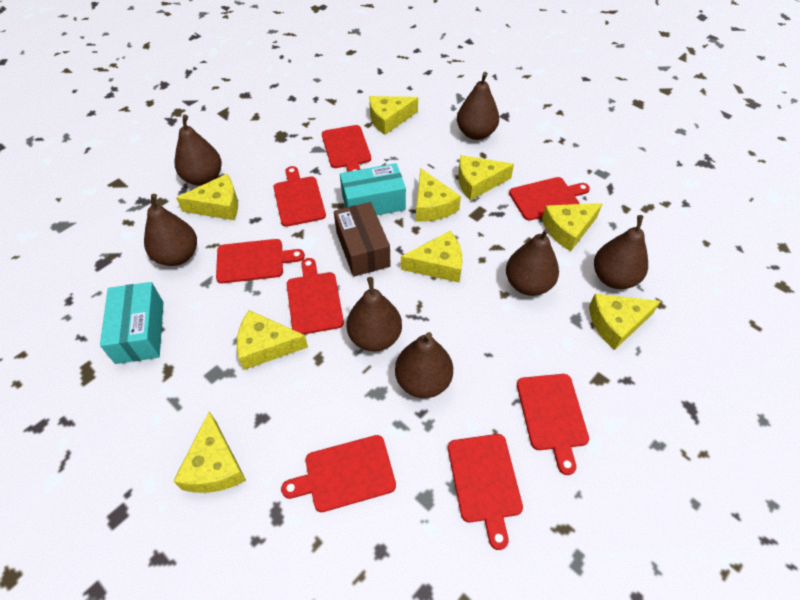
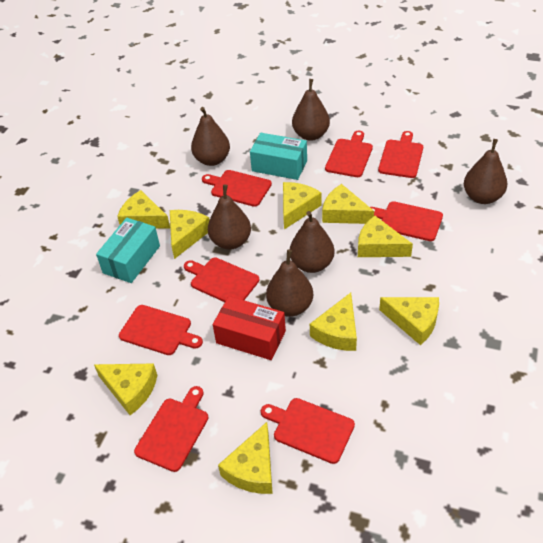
brown box: [334,202,391,277] = 1 -> none = 0
brown pear: [144,194,197,266] [175,115,222,186] [347,277,402,351] [395,332,453,398] [457,72,499,140] [506,228,559,296] [594,215,648,289] = 7 -> [191,107,230,166] [208,185,251,250] [266,249,313,317] [290,211,334,273] [292,79,330,141] [464,139,507,204] = 6
red box: none = 0 -> [213,296,286,360] = 1

